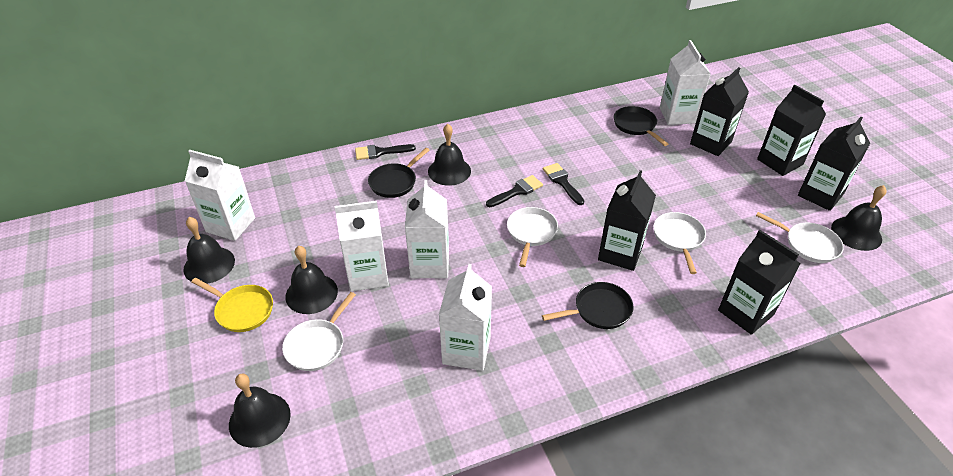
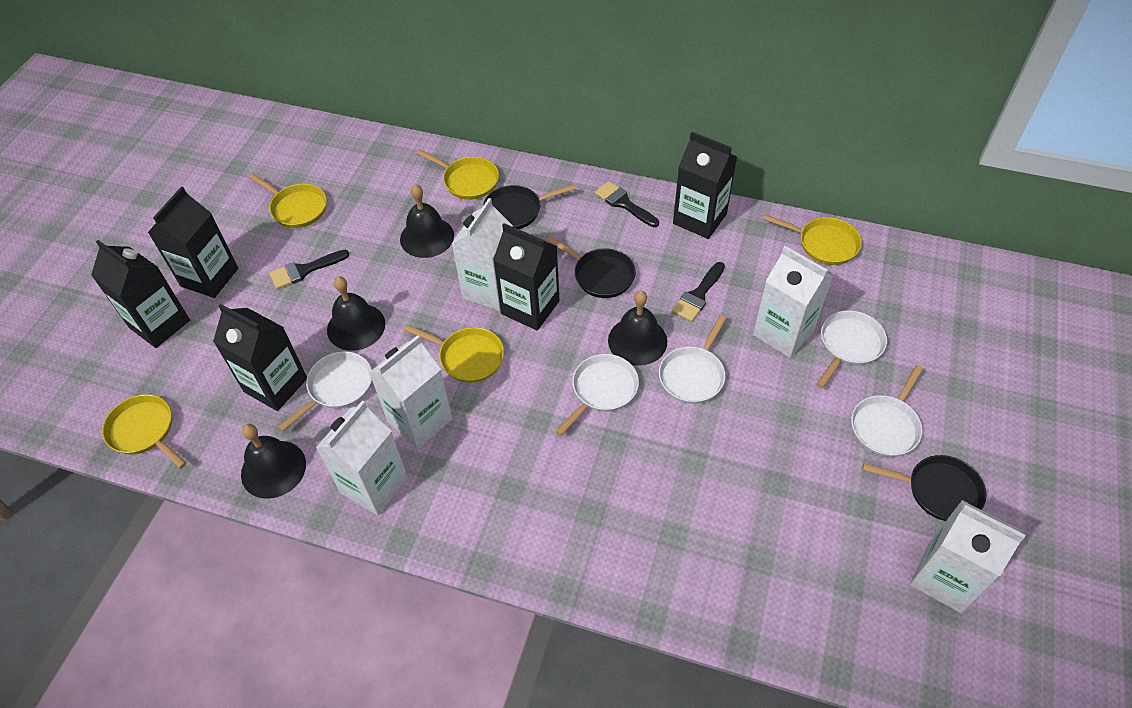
black bell: [183,217,235,284] [229,373,291,448] [286,246,338,314] [428,124,471,186] [831,185,886,251] = 5 -> [241,424,306,499] [327,277,385,351] [400,184,454,258] [608,291,667,366] = 4
white pan: [282,292,356,371] [507,207,558,267] [653,212,706,274] [756,212,844,263] = 4 -> [278,351,372,432] [555,354,639,436] [659,315,726,404] [816,310,887,388] [851,365,923,457] = 5
yellow pan: [191,278,273,332] = 1 -> [102,394,186,469] [248,173,327,228] [404,324,504,383] [416,149,499,200] [763,214,862,265] = 5

